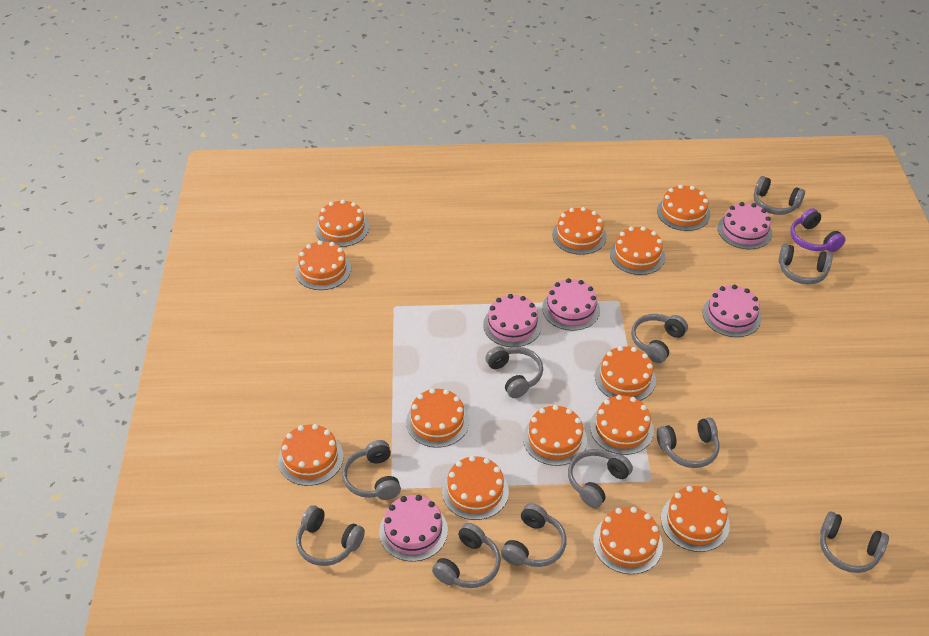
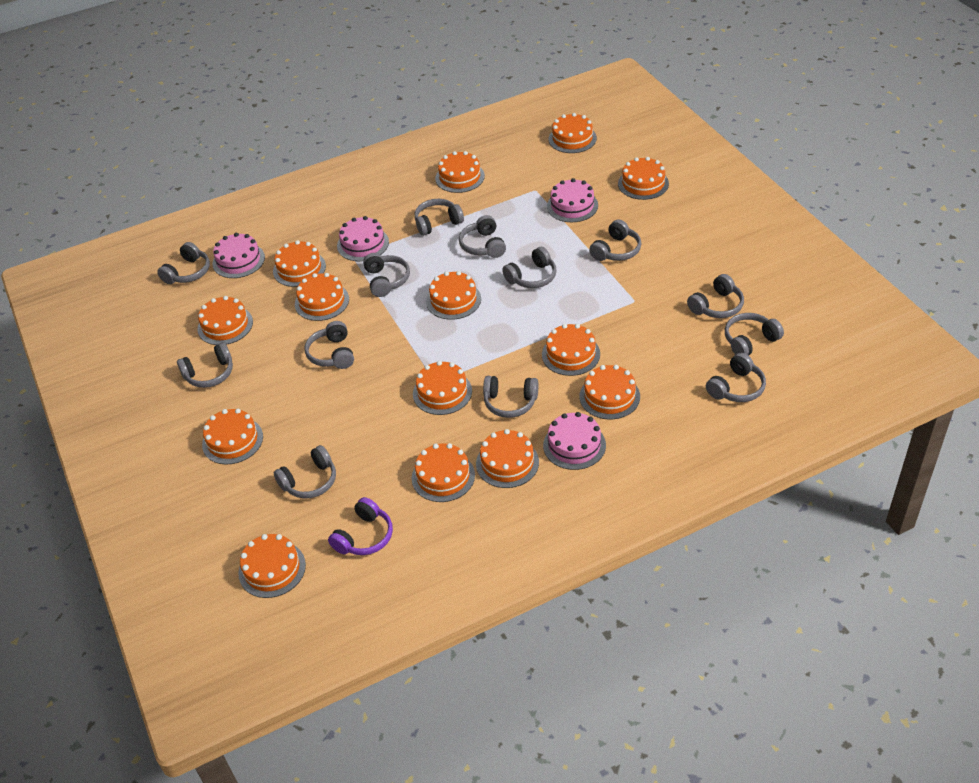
grey headphones: [296,505,365,566] [342,440,401,500] [432,523,501,588] [485,346,543,398] [501,503,566,567] [568,449,633,508] [631,314,688,363] [657,418,719,468] [754,176,805,215] [779,244,833,284] [820,511,889,573] = 11 -> [157,242,210,284] [177,343,233,388] [274,445,336,499] [305,321,354,369] [363,253,410,297] [414,199,464,236] [459,215,506,258] [483,376,538,418] [502,247,556,288] [589,220,641,261] [687,274,744,318] [706,353,766,402] [725,313,784,356] = 13
orange cake: [278,424,344,486] [295,240,351,290] [315,200,369,247] [406,388,469,448] [442,456,509,520] [523,405,587,466] [552,207,607,255] [590,395,654,455] [593,507,663,574] [595,346,656,401] [610,226,665,275] [657,185,710,231] [661,486,730,552] = 13 -> [197,296,253,345] [202,409,263,464] [238,534,306,598] [273,240,326,287] [295,273,349,321] [412,443,475,502] [413,361,472,415] [426,271,481,320] [435,151,485,193] [476,429,539,488] [542,324,600,376] [549,113,597,153] [580,365,640,419] [618,157,669,200] = 14
pink cake: [379,495,448,562] [483,294,542,347] [542,278,600,331] [703,285,761,337] [718,202,772,249] = 5 -> [213,233,265,278] [337,216,389,261] [543,412,606,470] [547,178,598,222] = 4

